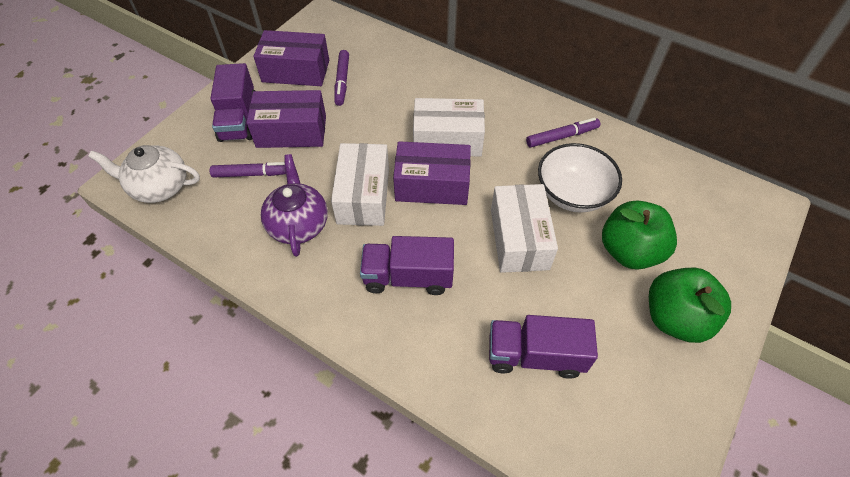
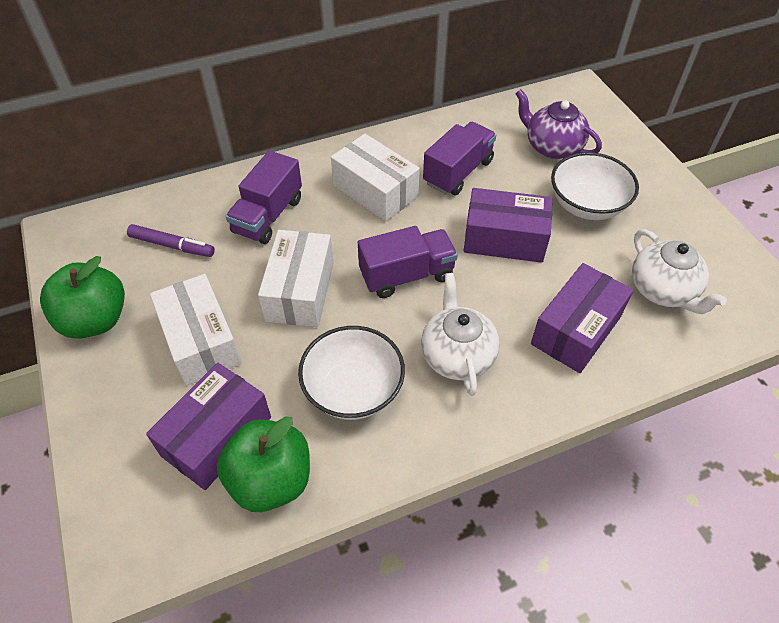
purple marker: [210,162,286,178] [334,50,349,106] [526,118,600,147] = 3 -> [127,224,215,257] = 1
white bowl: [538,143,622,213] = 1 -> [298,326,405,420] [551,152,639,220] = 2
white teapot: [88,145,200,203] = 1 -> [421,273,500,396] [632,229,727,314] = 2

